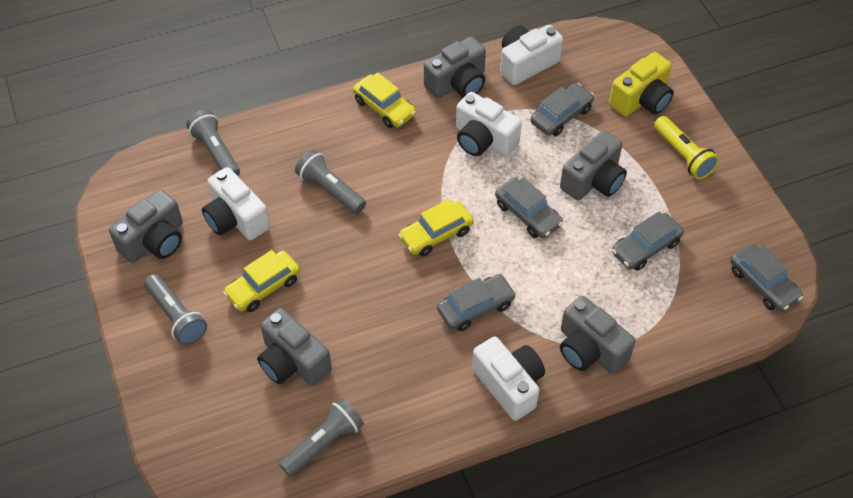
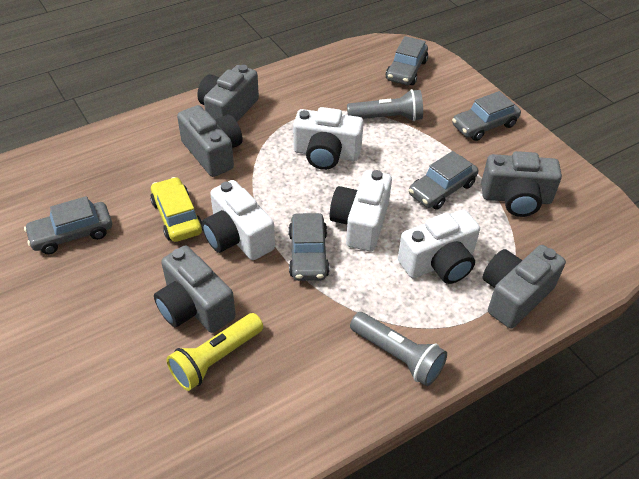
grey flashlight: [144,274,207,345] [186,110,240,176] [279,398,364,477] [295,149,366,214] = 4 -> [347,89,423,121] [350,312,447,386] = 2
yellow camera: [609,52,674,116] = 1 -> none = 0
yellow car: [223,250,300,312] [353,72,416,128] [398,199,474,257] = 3 -> [150,177,203,242] = 1

